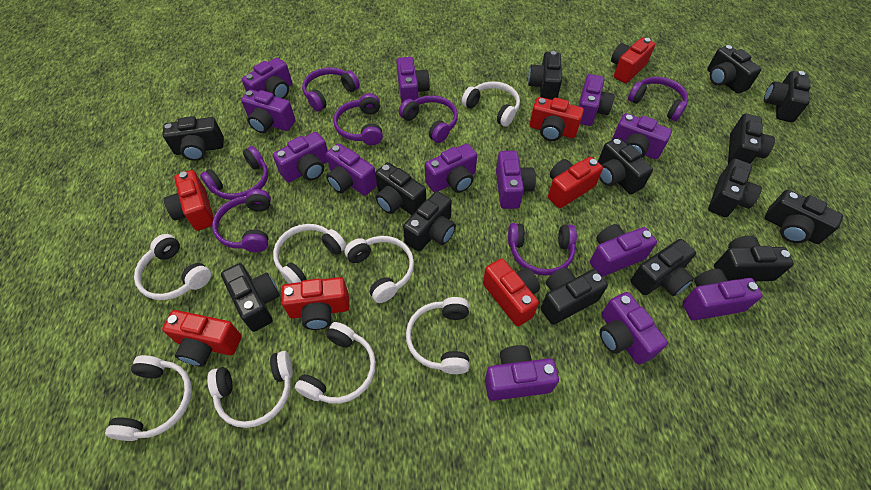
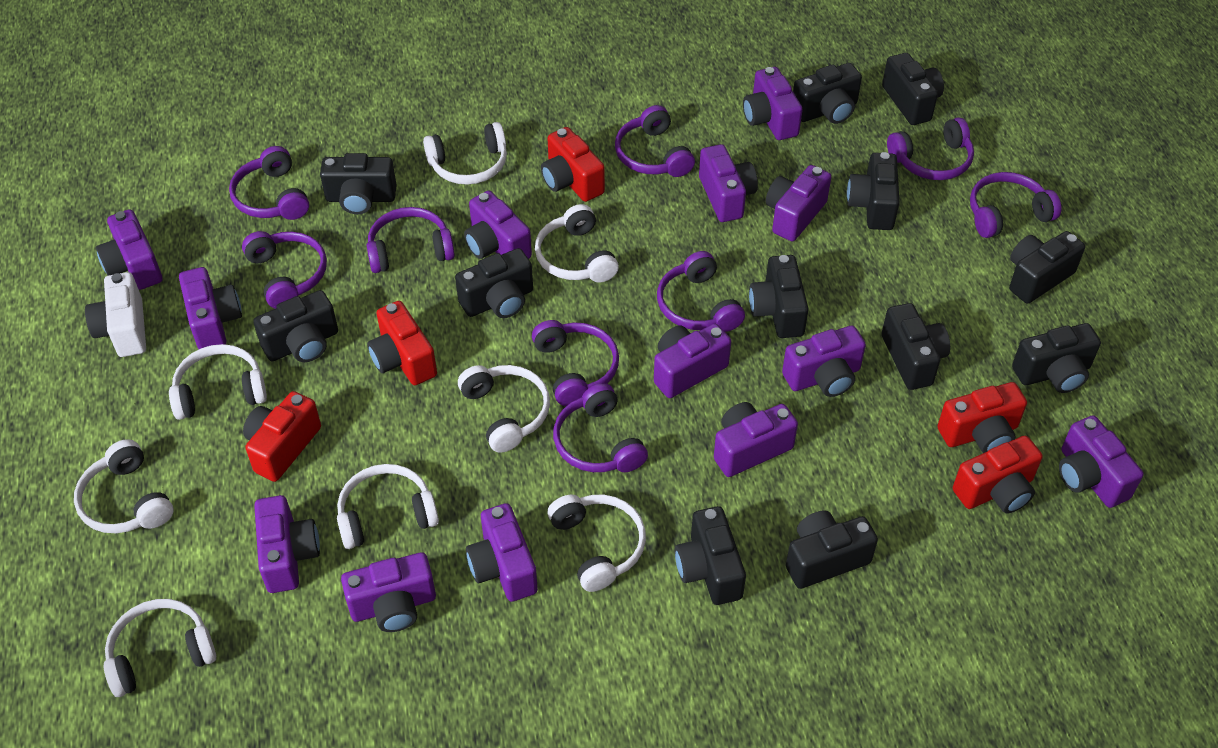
black camera: [162,116,224,161] [221,263,280,332] [375,162,426,215] [403,191,456,252] [528,51,562,100] [541,267,608,325] [598,138,653,194] [630,239,696,296] [707,45,761,94] [708,158,762,217] [714,236,794,281] [728,114,775,164] [764,71,810,122] [765,190,843,244] = 14 -> [253,290,338,362] [320,153,397,214] [455,248,533,318] [675,506,746,605] [749,255,809,338] [786,510,878,589] [793,63,862,124] [847,152,900,230] [882,53,944,125] [882,303,950,390] [1009,231,1085,304] [1012,323,1101,393] = 12
purple headphones: [200,146,268,200] [212,189,271,252] [302,67,360,111] [333,93,383,145] [399,95,458,143] [508,223,577,275] [628,77,688,121] = 7 -> [229,146,309,220] [242,231,327,309] [366,207,455,273] [532,320,619,406] [553,383,648,472] [615,105,695,177] [657,251,745,332] [887,117,974,180] [970,172,1061,238] = 9
red camera: [162,310,242,367] [164,170,214,231] [281,277,350,330] [483,258,540,326] [530,97,584,141] [548,157,603,208] [611,37,655,83] = 7 -> [243,391,321,482] [367,301,437,385] [541,127,605,202] [938,382,1027,453] [953,436,1043,513] = 5
white camera: none = 0 -> [85,272,146,357] = 1

